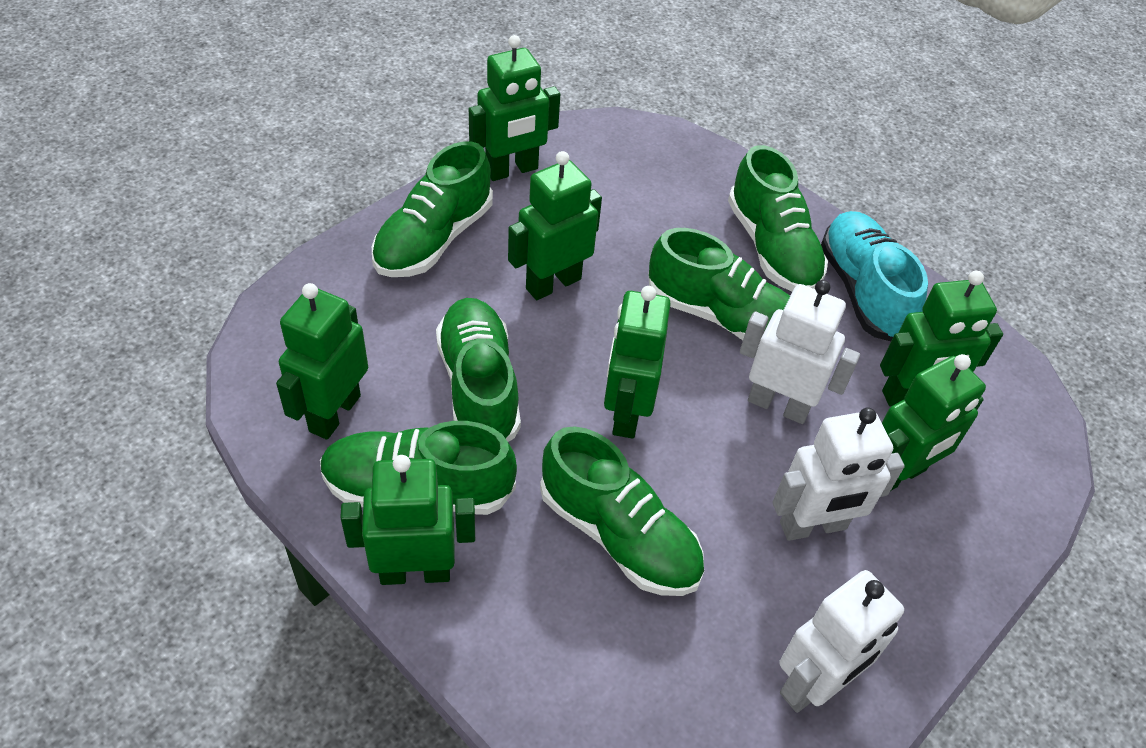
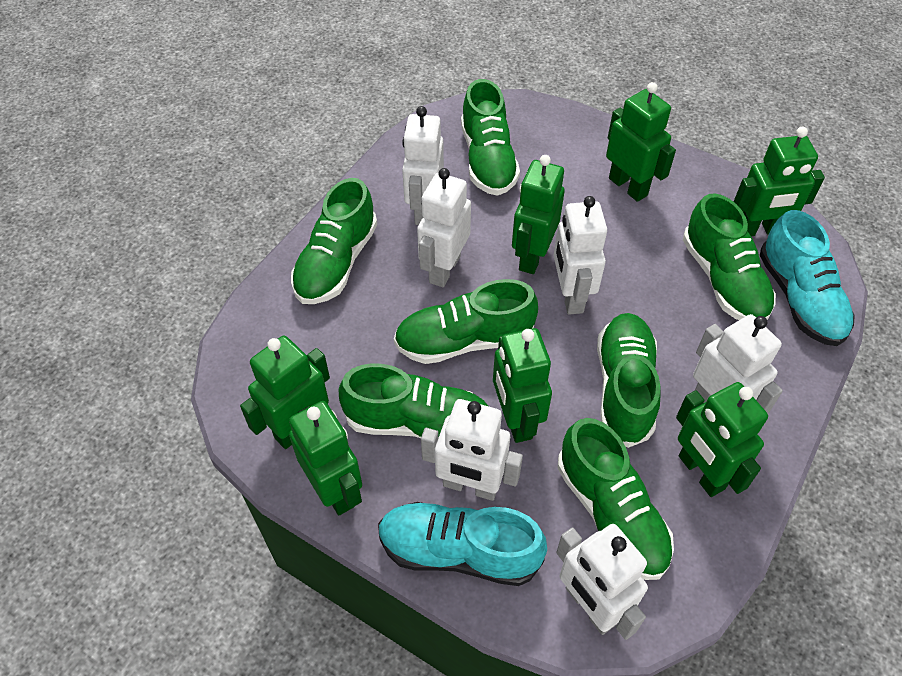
green shoe: [320,421,517,515] [372,141,493,277] [436,298,521,442] [540,426,704,596] [648,228,790,340] [728,145,828,292] = 6 -> [291,178,377,304] [339,364,488,438] [394,279,538,364] [461,79,520,196] [557,418,674,580] [597,313,661,448] [683,193,776,320] = 7
turquoise shoe: [821,211,928,341] = 1 -> [378,502,547,586] [760,210,855,346] = 2
white robot: [740,280,860,424] [773,407,905,541] [779,570,904,713] = 3 -> [402,106,444,225] [417,168,471,287] [421,399,523,501] [553,196,607,315] [556,524,648,640] [693,314,783,414] = 6

